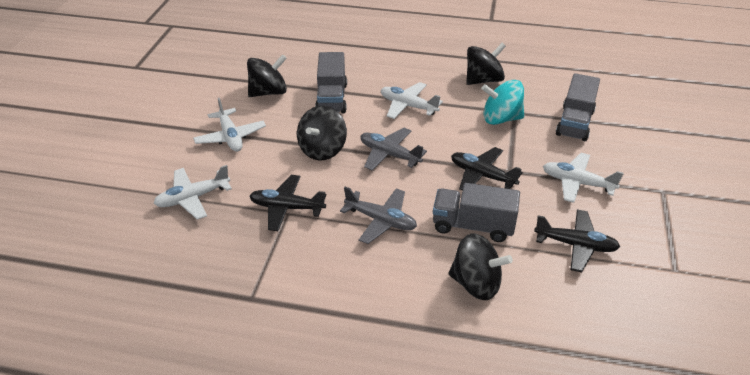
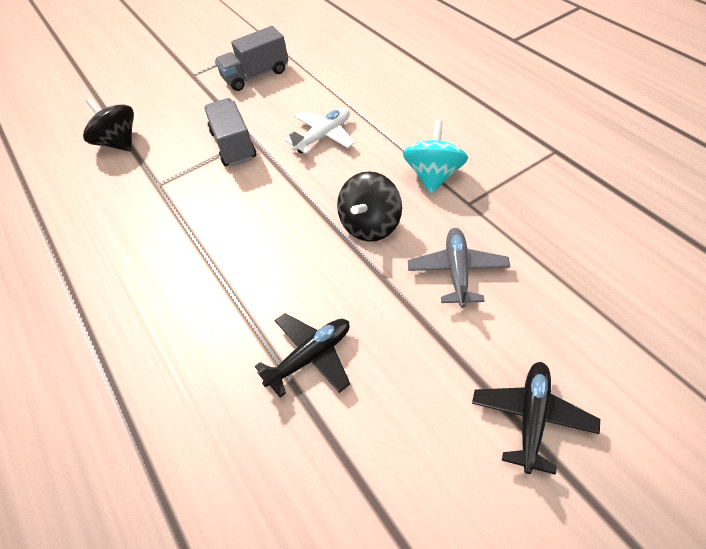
black plane: [249,175,326,231] [451,147,523,191] [534,210,620,272] = 3 -> [255,313,350,398] [472,362,600,475] = 2
black spinning top: [247,54,287,97] [297,106,347,160] [448,233,513,300] [466,43,506,85] = 4 -> [83,98,134,151] [337,171,402,241] = 2
grey plane: [340,187,417,244] [361,128,427,170] = 2 -> [408,228,510,308] = 1
grey truck: [315,52,347,113] [433,183,520,242] [556,73,600,141] = 3 -> [204,98,256,166] [215,26,288,91] = 2
white plane: [153,165,232,220] [193,98,266,152] [381,82,443,119] [543,153,624,203] = 4 -> [285,108,355,154] = 1

